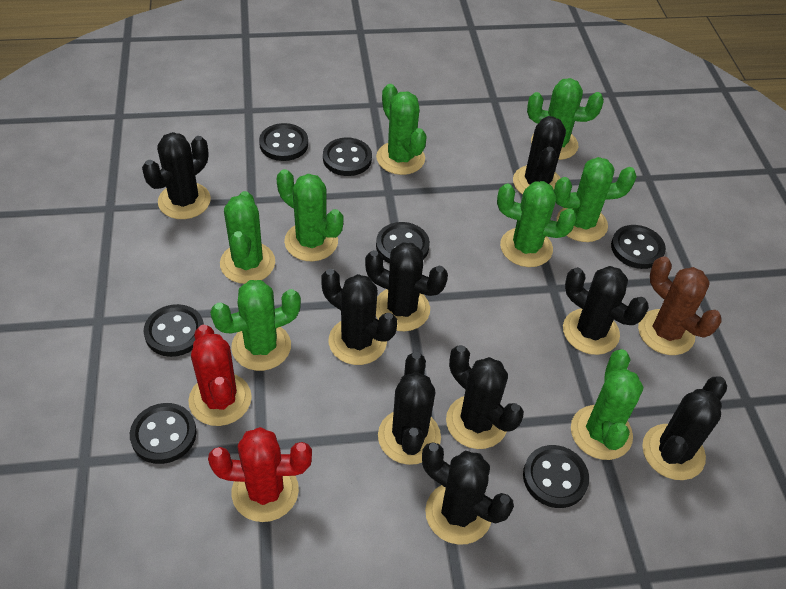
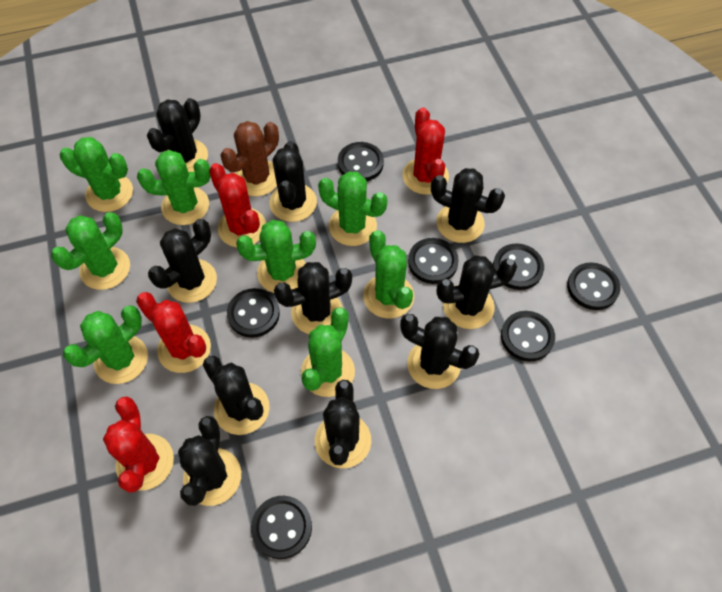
black cactus: [142,132,211,219] [321,269,397,365] [365,242,448,331] [378,352,441,465] [422,442,514,545] [446,345,524,449] [513,116,566,195] [563,266,649,355] [642,376,727,480] = 9 -> [147,98,208,172] [148,219,217,303] [178,416,241,506] [203,356,269,435] [269,141,317,222] [274,262,352,334] [315,380,371,468] [400,314,480,389] [431,168,505,243] [437,255,517,329] = 10
red cactus: [188,325,252,426] [208,427,312,522] = 2 -> [103,396,174,493] [136,292,211,373] [209,163,266,247] [402,107,449,195] = 4

